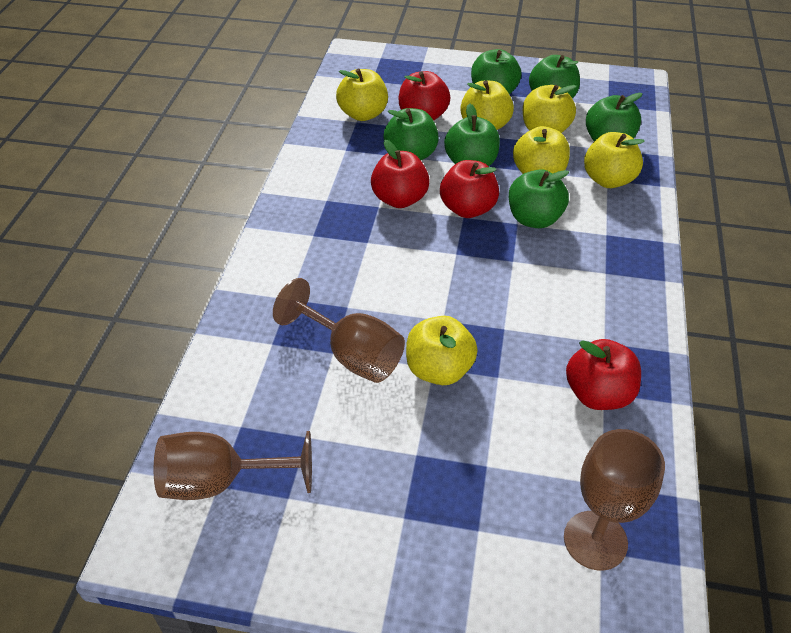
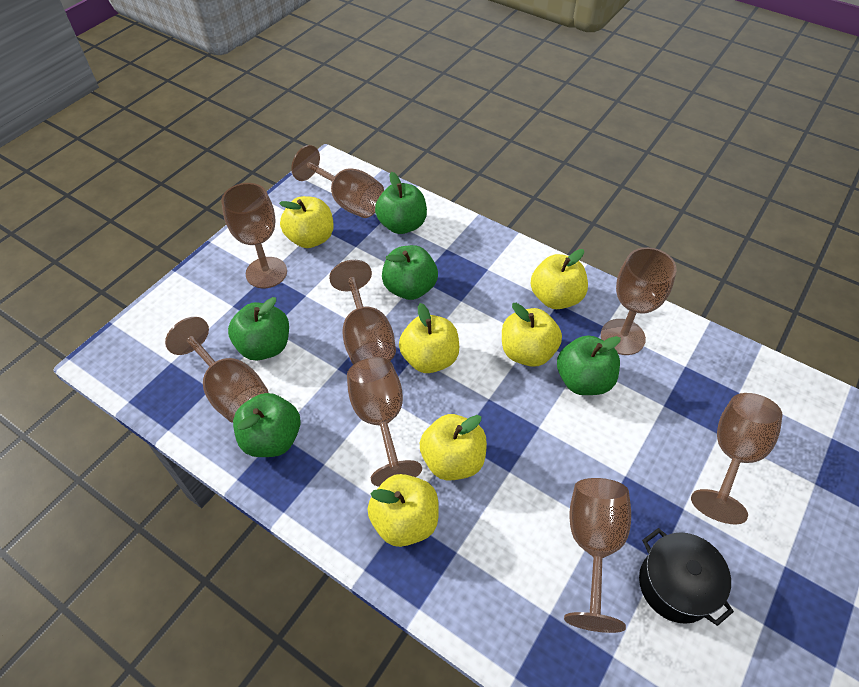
black pot: none = 0 -> [639,528,734,626] = 1
brown goblet: [154,431,312,500] [273,278,405,383] [564,429,665,571] = 3 -> [165,317,269,423] [221,183,287,288] [291,145,384,218] [329,260,396,365] [347,357,422,487] [564,478,631,633] [601,247,677,355] [691,393,783,524] = 8
green apple: [384,108,439,160] [444,104,500,166] [471,49,521,94] [509,169,569,228] [529,55,580,99] [586,93,642,141] = 6 -> [228,297,289,361] [233,393,301,457] [375,172,427,234] [382,245,438,300] [557,335,621,395] = 5
red apple: [371,140,430,208] [398,71,450,121] [440,160,499,218] [566,339,641,410] = 4 -> none = 0

